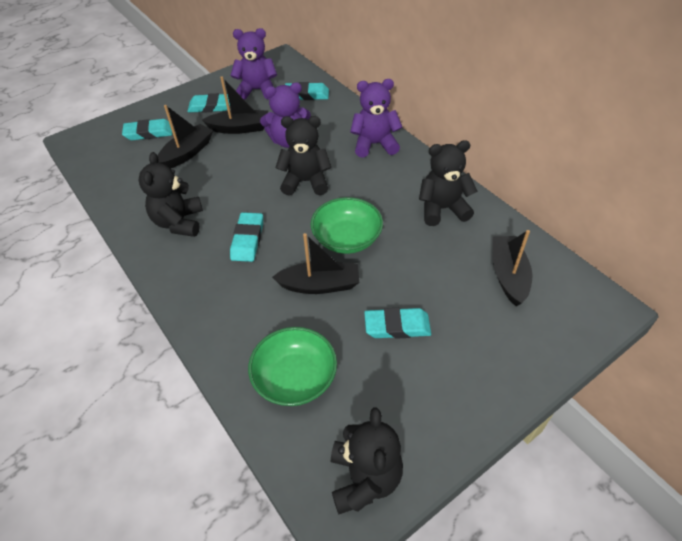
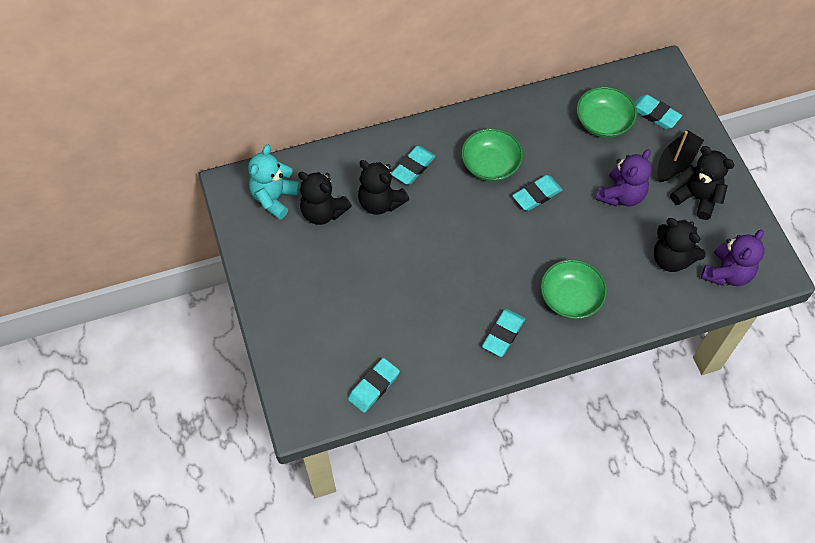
black boat: [157,105,213,169] [202,76,268,134] [272,233,359,294] [493,230,532,306] = 4 -> [657,130,704,182] = 1
green bowl: [248,327,337,406] [310,197,383,254] = 2 -> [461,128,523,182] [541,259,607,319] [576,87,637,138] = 3
purple teddy bear: [230,28,277,100] [260,83,311,148] [350,79,402,158] = 3 -> [596,149,652,207] [701,230,764,286] = 2
turquoise teddy bear: none = 0 -> [248,145,300,219] = 1

